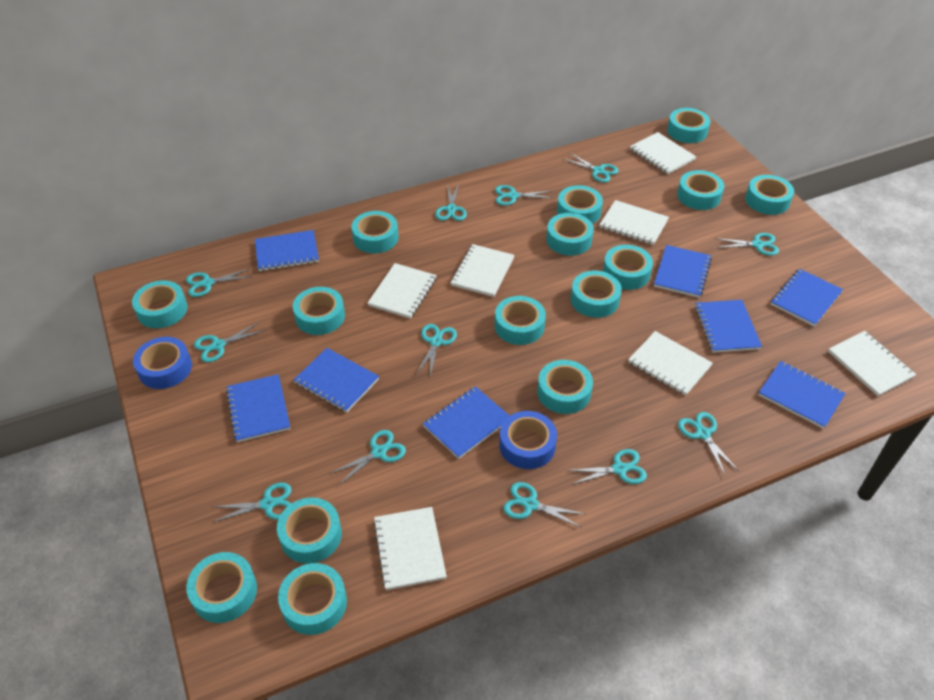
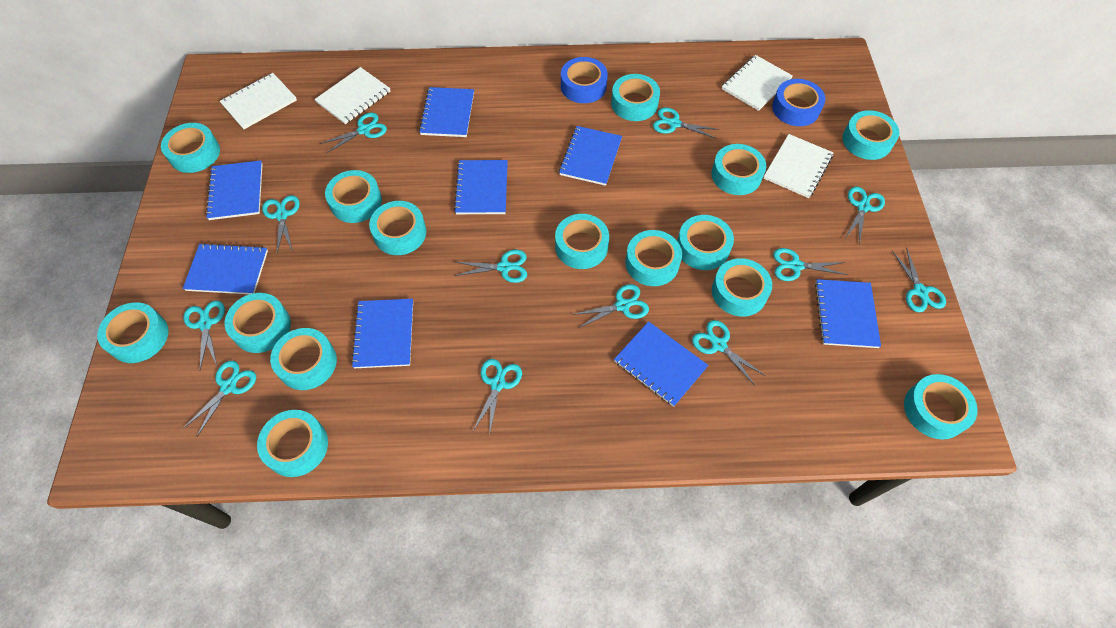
white notebook: [368,263,437,319] [373,507,447,590] [451,244,515,297] [599,200,669,245] [628,331,713,396] [630,132,696,174] [828,331,916,396] = 7 -> [220,73,297,129] [314,67,390,124] [722,55,793,111] [764,134,834,198] = 4

